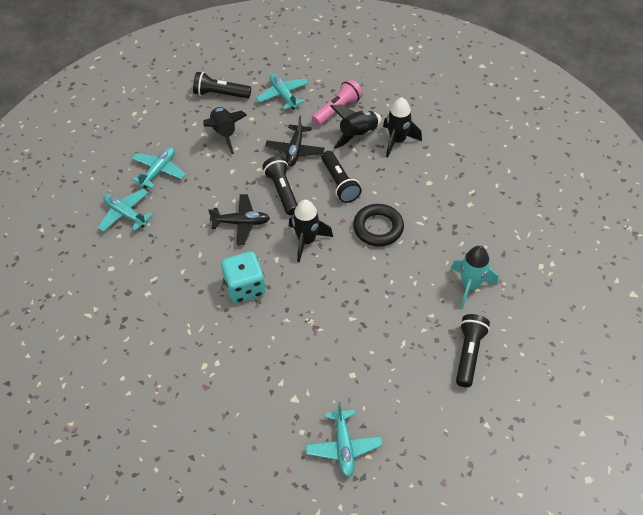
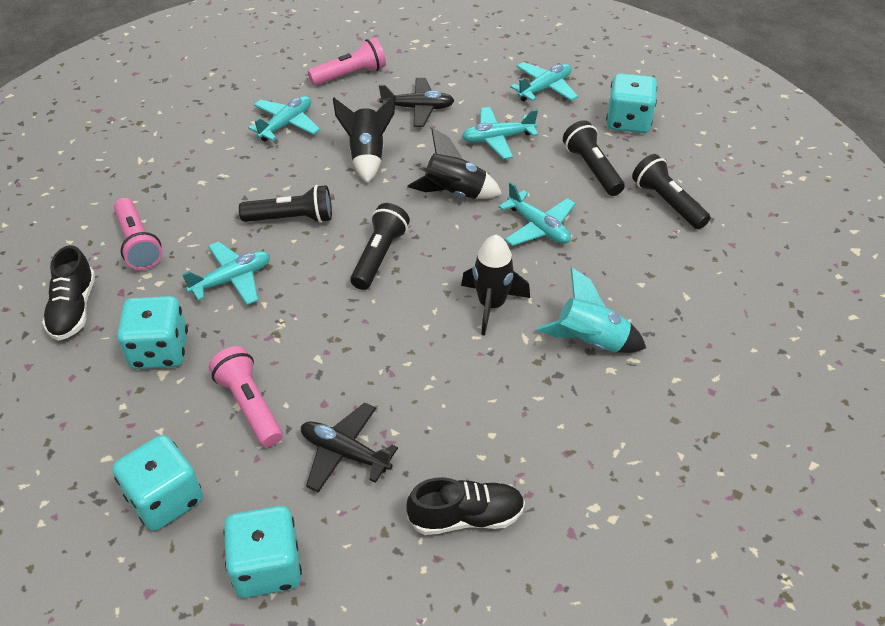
black ring: [353,204,404,246] = 1 -> none = 0
black rocket: [203,107,247,154] [289,200,333,262] [331,105,382,149] [383,97,422,157] = 4 -> [333,96,396,183] [407,128,502,199] [461,235,530,336] = 3
black shoe: none = 0 -> [42,245,95,341] [406,477,525,535] = 2
pink flashlight: [312,79,363,126] = 1 -> [114,198,162,270] [209,346,283,447] [308,38,386,85] = 3
turquoise dice: [221,251,266,303] = 1 -> [112,435,203,531] [117,296,188,369] [223,506,302,598] [606,73,657,133] = 4
turquoise plane: [98,189,153,232] [132,147,186,189] [256,74,309,110] [306,402,383,477] = 4 -> [182,241,270,305] [248,96,320,142] [462,107,538,159] [499,182,576,246] [510,62,578,101] = 5

